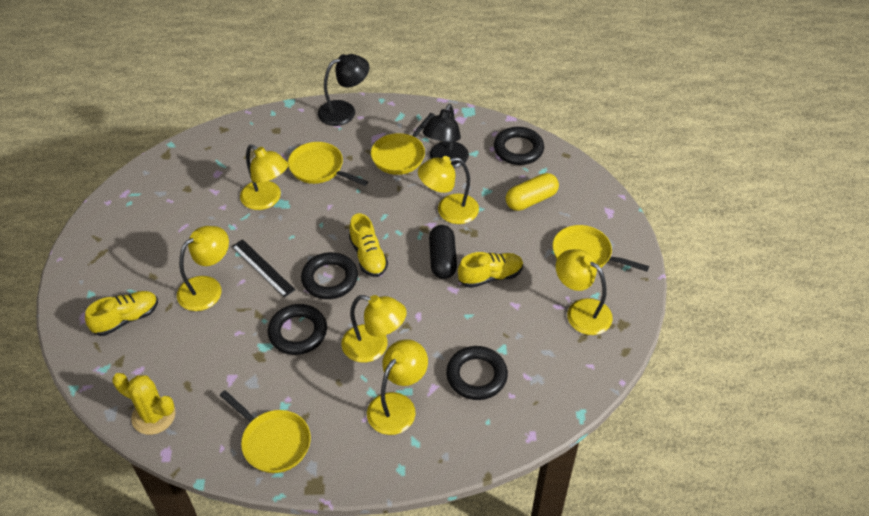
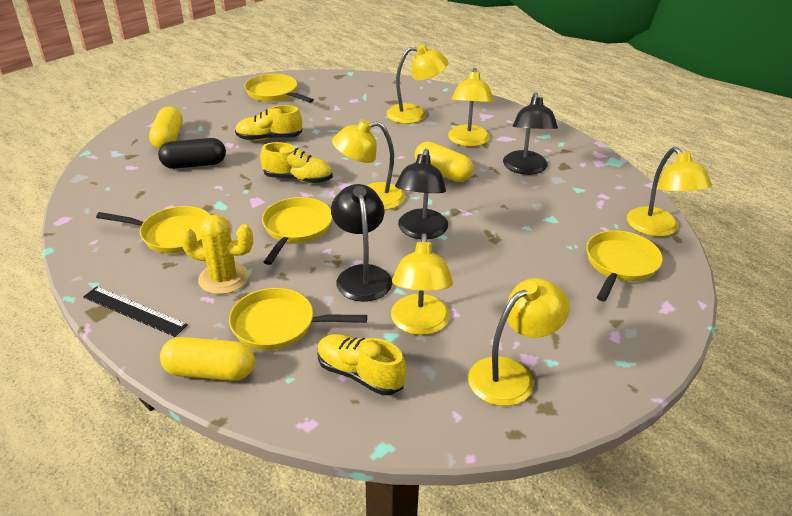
black lamp: [318,54,369,126] [423,104,469,168] = 2 -> [331,184,392,302] [395,149,448,239] [503,93,558,175] = 3
black ring: [268,304,327,355] [301,252,358,299] [446,346,508,400] [494,127,544,165] = 4 -> none = 0
yellow capsule: [506,173,559,211] = 1 -> [149,106,183,149] [160,337,255,381] [415,142,473,182] = 3
yellow pan: [220,390,311,473] [288,142,368,186] [371,113,435,175] [552,225,649,272] = 4 -> [96,206,210,254] [229,288,367,350] [244,74,314,103] [262,197,332,265] [586,230,663,301] = 5

